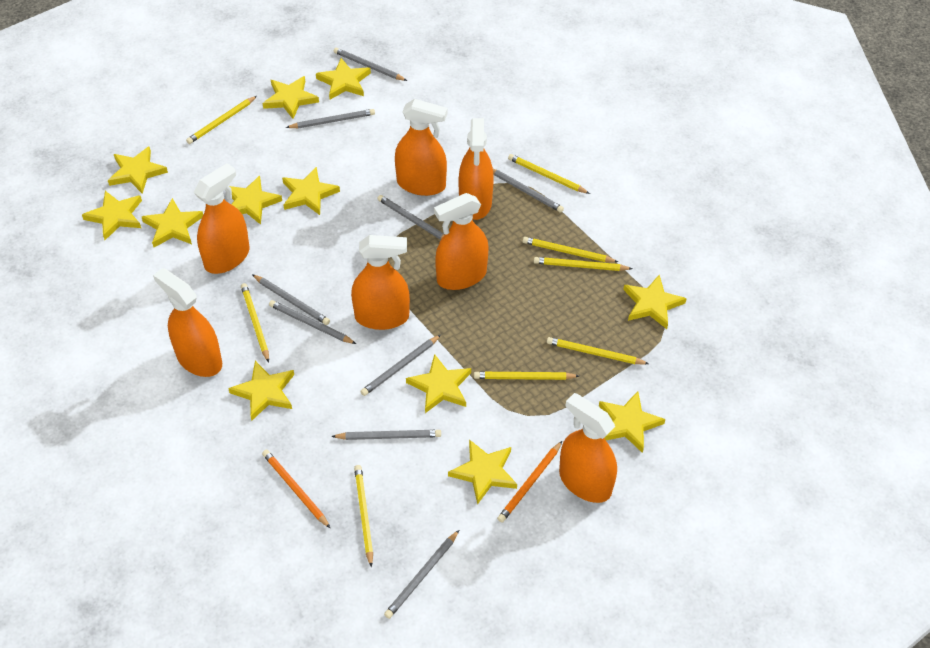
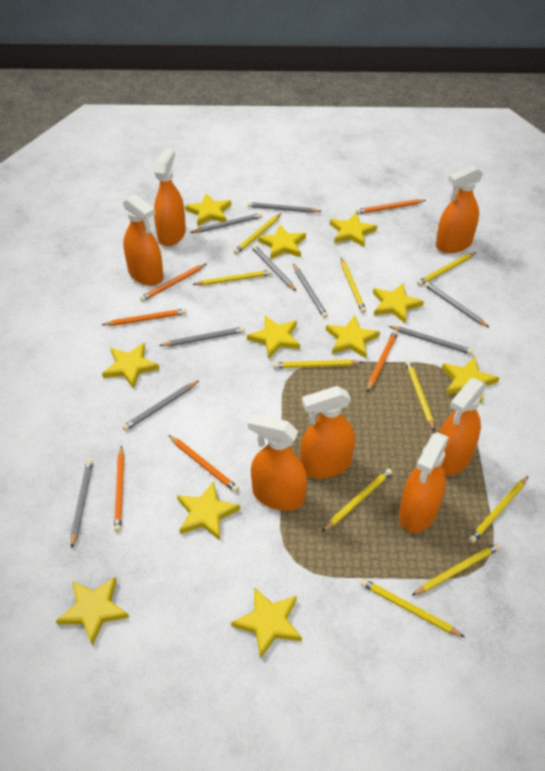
orange pencil: [262,450,331,529] [497,441,562,523] = 2 -> [102,309,187,326] [114,445,124,532] [140,264,206,302] [168,435,239,493] [356,199,426,214] [367,330,398,392] = 6
yellow pencil: [186,96,257,144] [241,283,269,363] [354,465,373,568] [474,372,579,380] [508,154,590,194] [523,237,618,262] [534,257,633,271] [547,337,649,364] = 8 -> [192,270,272,286] [234,213,282,254] [274,360,363,368] [322,468,392,532] [341,258,366,313] [361,579,464,637] [405,360,435,431] [411,543,500,596] [417,252,476,286] [469,476,528,543] = 10
yellow star: [82,191,142,240] [108,147,168,194] [142,198,203,247] [228,361,294,421] [229,176,282,225] [263,76,319,119] [282,167,340,215] [316,58,371,100] [406,354,471,413] [448,439,517,505] [599,391,666,453] [623,274,687,329] = 12 -> [56,577,129,646] [102,343,159,389] [177,481,240,540] [185,194,231,226] [231,587,302,659] [247,316,300,358] [258,225,306,259] [326,316,380,358] [330,213,377,247] [373,283,424,323] [442,357,499,403] = 11

